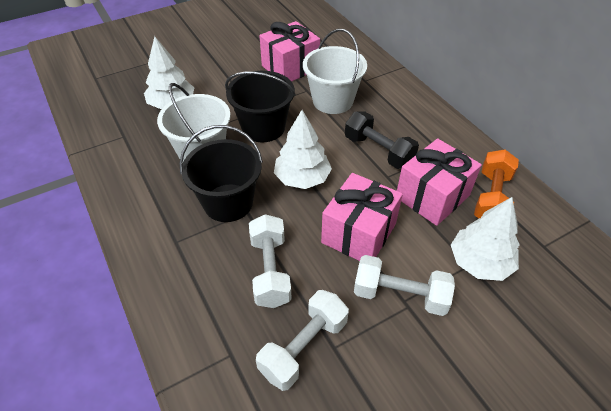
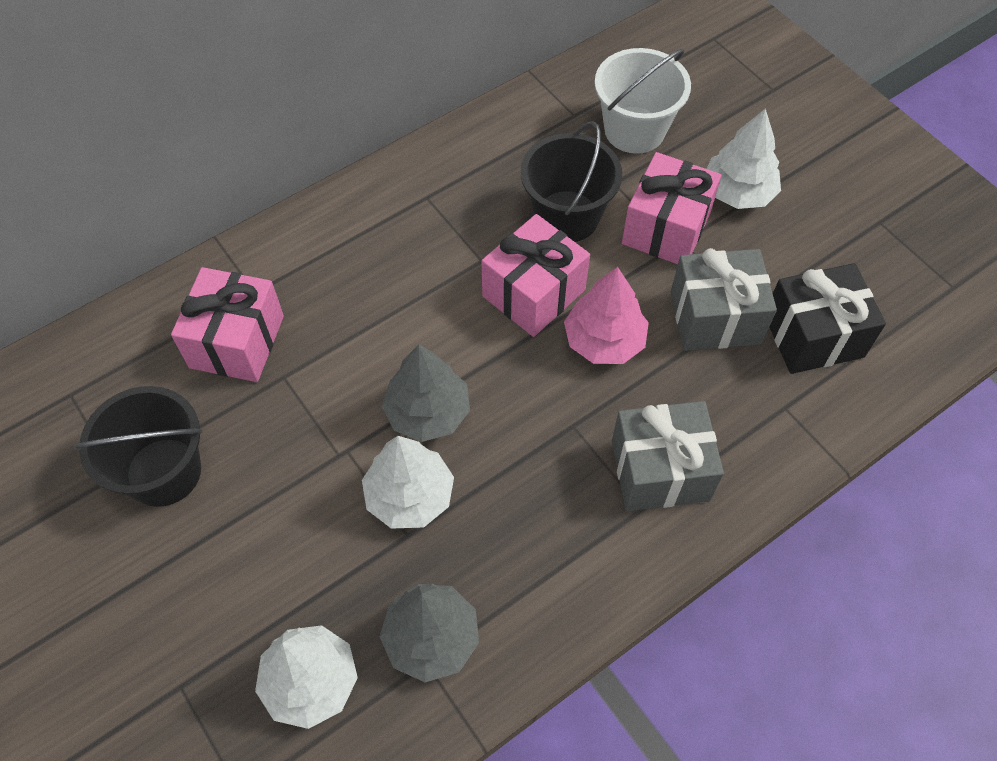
black dumbbell: [345,111,419,169] = 1 -> none = 0
black gift: none = 0 -> [770,263,886,374] = 1
grey gift: none = 0 -> [612,401,724,511] [671,248,777,351] = 2
grey tree: none = 0 -> [379,584,479,682] [382,344,470,442] = 2
orange dumbbell: [474,150,519,218] = 1 -> none = 0
pink tree: none = 0 -> [564,267,649,364] = 1
white bucket: [157,83,231,161] [303,29,367,114] = 2 -> [595,48,691,154] = 1
white dumbbell: [249,214,292,308] [256,290,349,391] [354,255,455,316] = 3 -> none = 0

